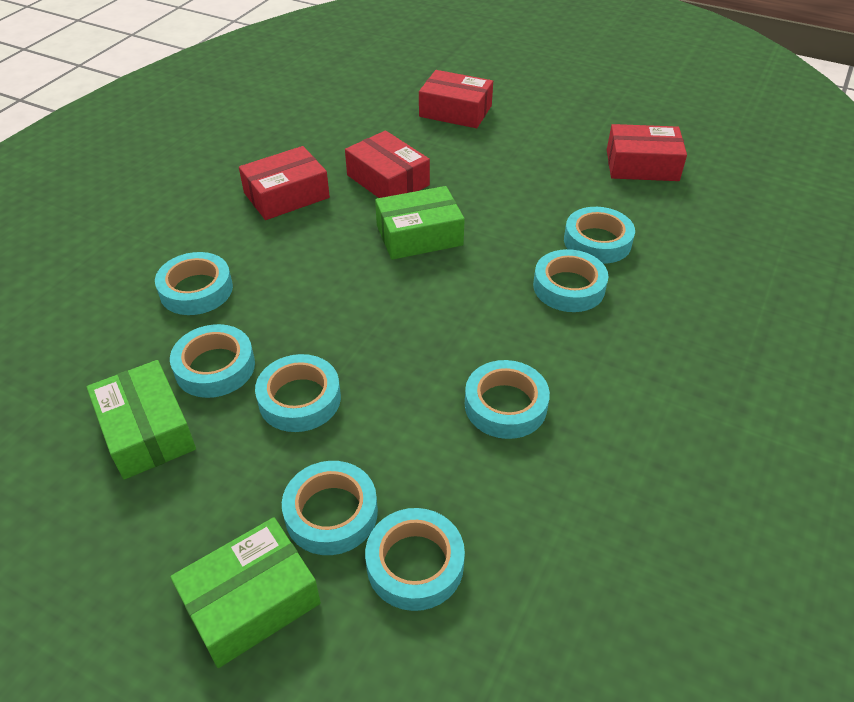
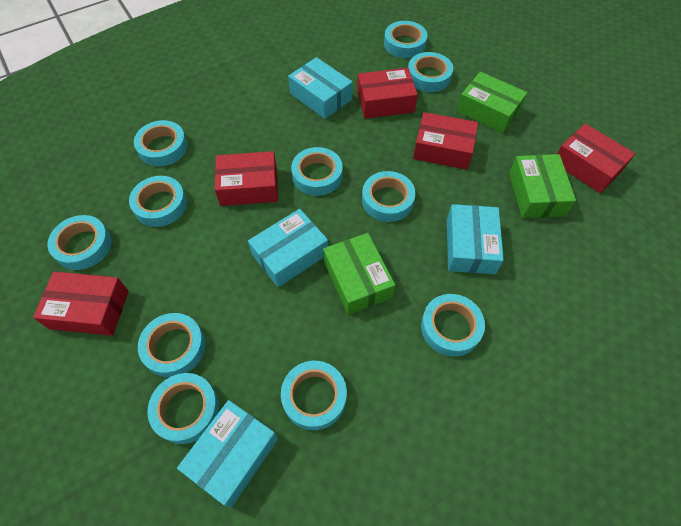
red box: [239,146,330,220] [345,130,430,198] [419,70,493,128] [607,124,687,181] = 4 -> [33,271,129,336] [215,151,278,206] [357,68,418,119] [413,112,478,170] [557,123,635,193] = 5
turquoise box: none = 0 -> [177,400,278,508] [248,209,328,287] [288,57,353,119] [447,204,504,274] = 4
turquoise tape: [155,252,233,315] [170,324,255,398] [255,354,341,432] [282,461,378,555] [365,508,465,611] [465,360,550,439] [533,249,608,312] [564,207,635,264] = 8 -> [47,215,111,270] [129,176,187,227] [134,120,188,166] [138,313,205,378] [148,373,219,444] [281,361,347,430] [291,147,343,196] [362,171,416,222] [384,21,428,58] [408,52,453,92] [421,294,485,357] = 11

